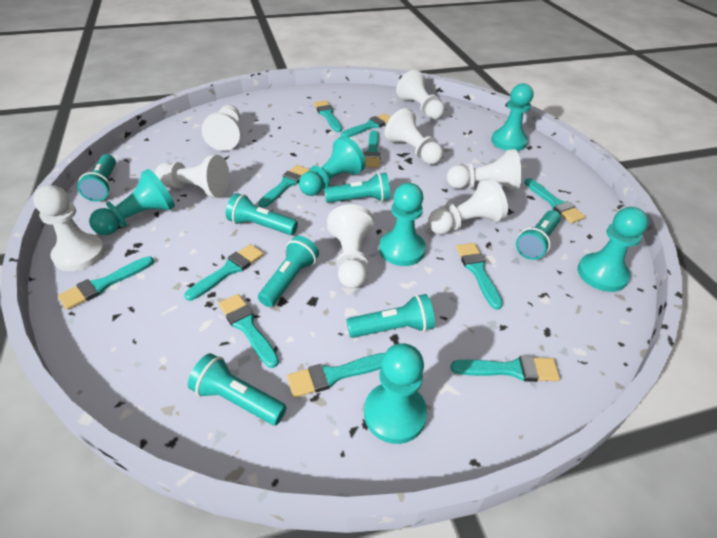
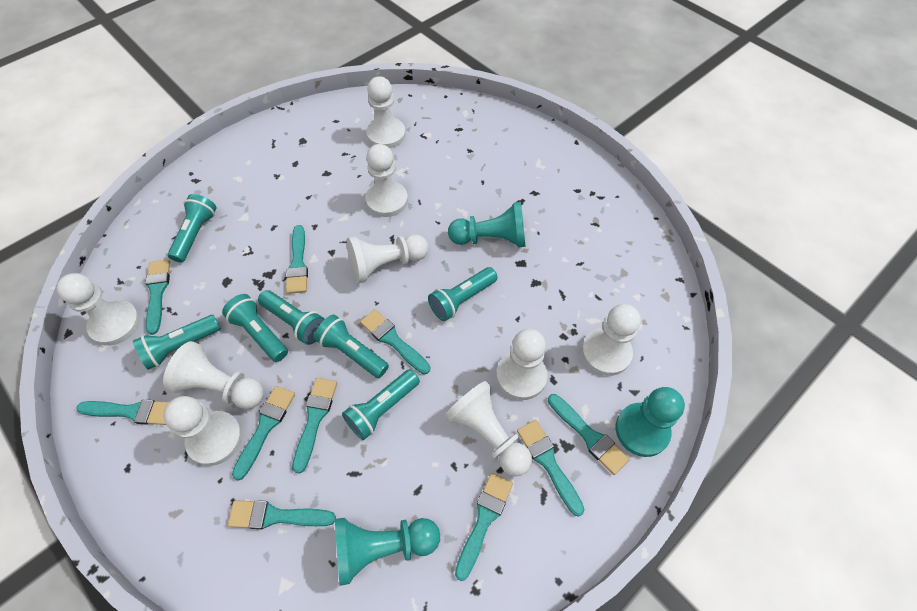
turquoise brush: [58,256,154,310] [184,244,264,301] [218,294,279,368] [258,165,310,208] [287,353,385,398] [314,100,342,132] [341,113,391,138] [364,130,381,168] [450,356,560,382] [456,243,503,310] [524,178,586,223] = 11 -> [76,399,169,425] [145,259,170,335] [228,500,336,529] [232,386,295,481] [286,225,308,294] [292,378,337,474] [360,309,430,374] [455,473,513,581] [517,420,585,517] [548,394,630,475] = 10
turquoise pawn: [89,169,175,235] [299,136,366,196] [364,343,427,444] [379,183,426,266] [491,83,533,151] [578,207,648,292] = 6 -> [335,518,440,586] [448,202,526,248] [615,387,685,457] = 3
white pawn: [33,185,105,271] [155,155,230,198] [201,105,241,151] [327,204,374,288] [384,108,443,165] [396,70,445,120] [428,178,508,234] [447,149,522,191] = 8 -> [57,273,140,346] [163,341,264,409] [163,396,242,466] [347,234,429,283] [366,76,406,148] [366,144,408,217] [445,381,532,476] [496,329,548,400] [582,304,641,376] = 9

